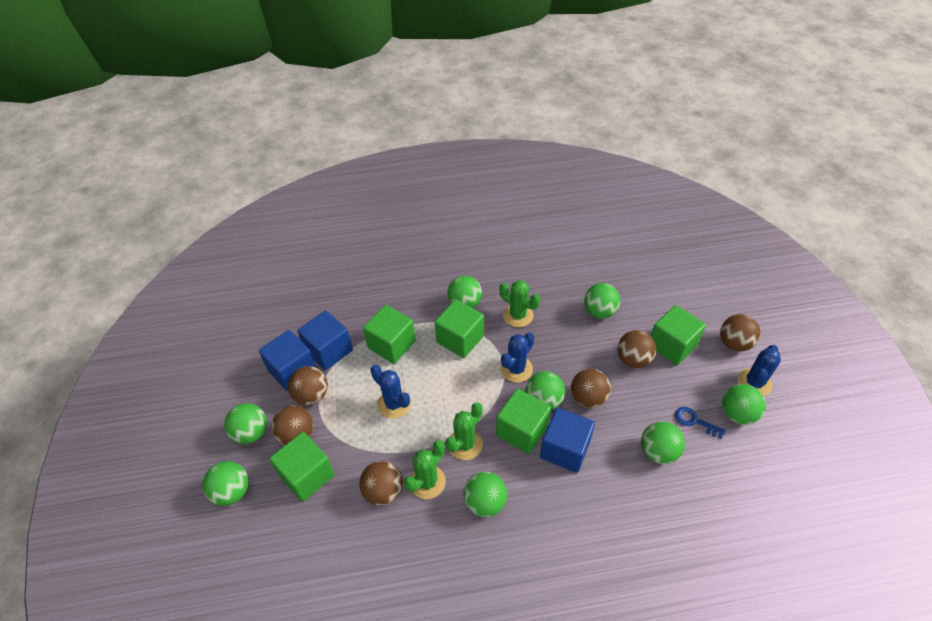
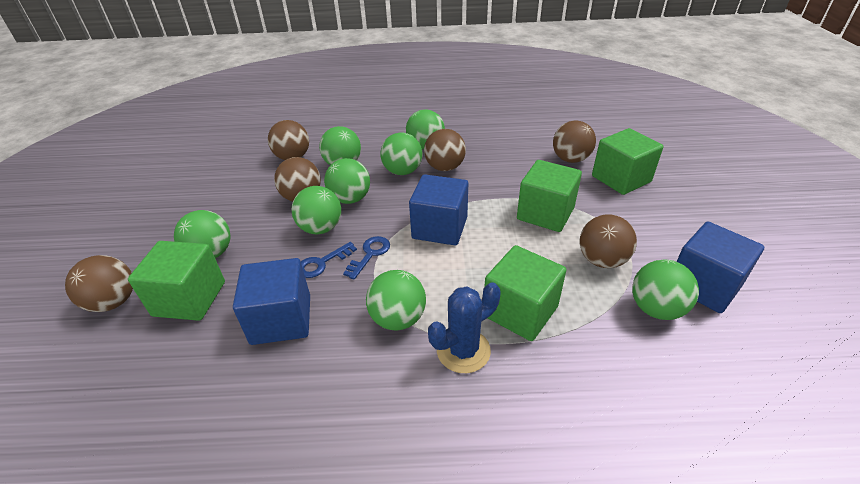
blue cactus: [370,365,411,419] [500,332,534,382] [738,345,781,396] = 3 -> [428,282,501,373] = 1
blue key: [675,407,726,439] = 1 -> [301,242,357,278] [343,236,390,280] = 2
green cactus: [404,440,446,499] [445,402,483,460] [500,280,540,327] = 3 -> none = 0
green cube: [270,432,335,502] [363,305,416,364] [434,300,484,358] [496,388,551,454] [651,305,706,365] = 5 -> [128,241,225,321] [485,245,566,341] [517,160,582,232] [592,128,663,195] = 4

